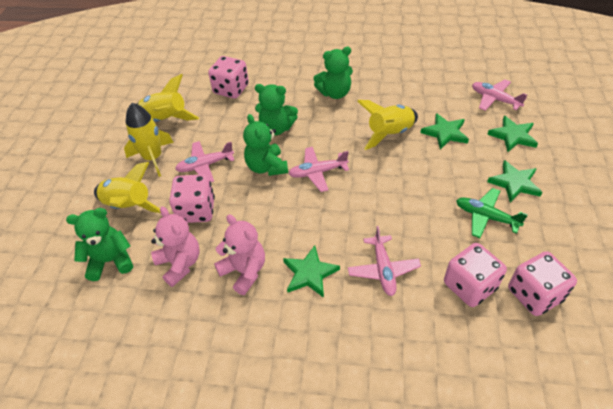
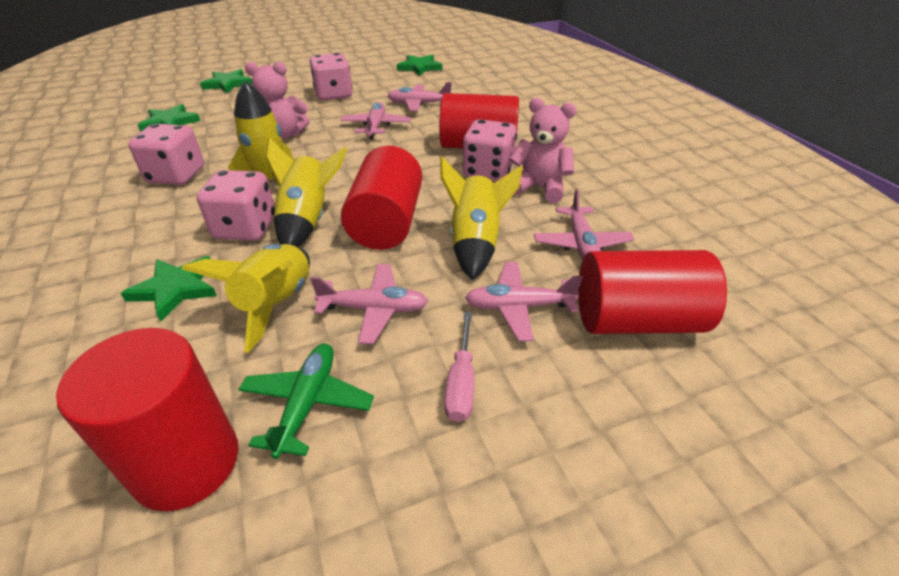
green teddy bear: [66,208,133,281] [243,114,288,176] [255,84,298,136] [313,47,353,99] = 4 -> none = 0
pink plane: [175,141,234,182] [288,147,349,192] [348,226,421,296] [472,79,527,111] = 4 -> [310,264,428,344] [340,102,411,139] [388,82,452,111] [465,262,583,341] [534,189,634,260] = 5
pink screwdriver: none = 0 -> [444,312,474,422] = 1
red cylinder: none = 0 -> [56,328,238,511] [341,146,422,250] [439,93,519,149] [578,250,727,334] = 4

